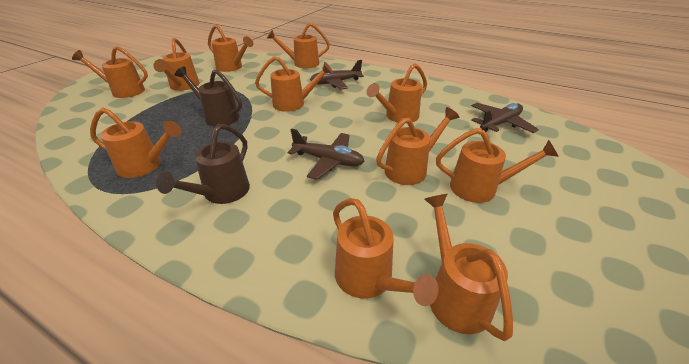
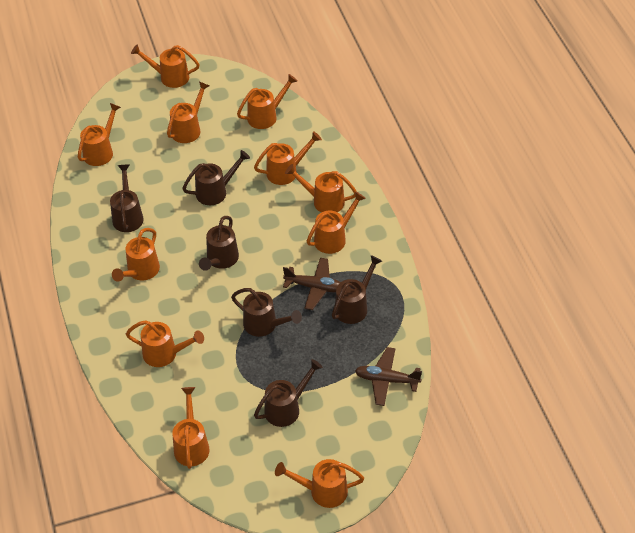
brown plane: [288,128,364,180] [310,60,364,89] [471,103,539,133] = 3 -> [283,258,341,310] [355,347,422,406] = 2
brown watering can: [156,124,250,204] [175,67,242,126] = 2 -> [110,165,144,232] [182,150,250,205] [199,216,239,271] [231,288,302,337] [254,359,323,427] [332,255,382,324] = 6

